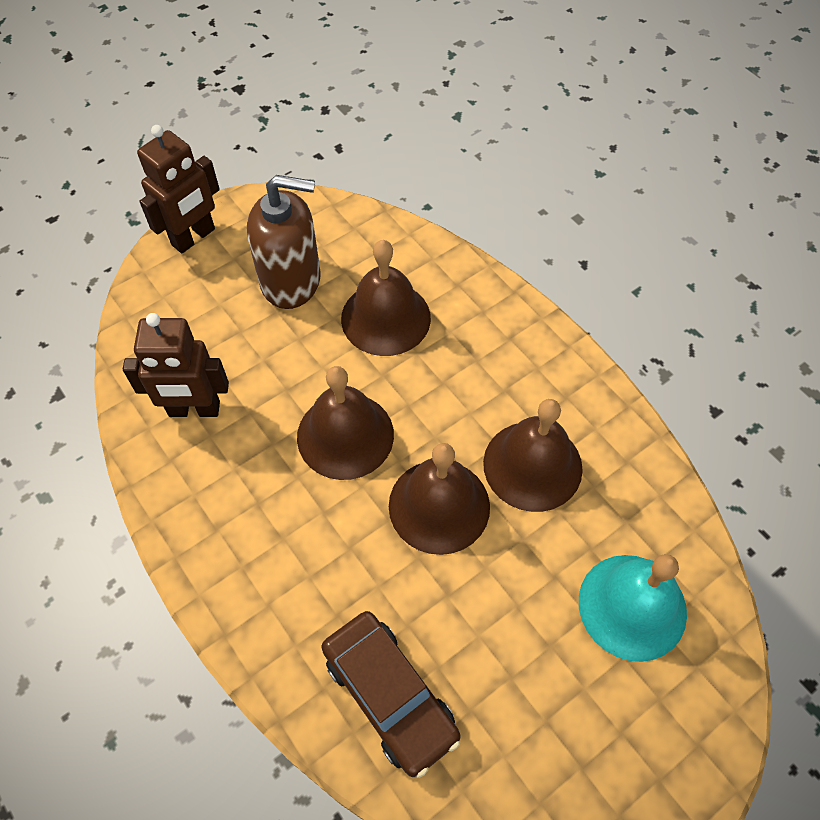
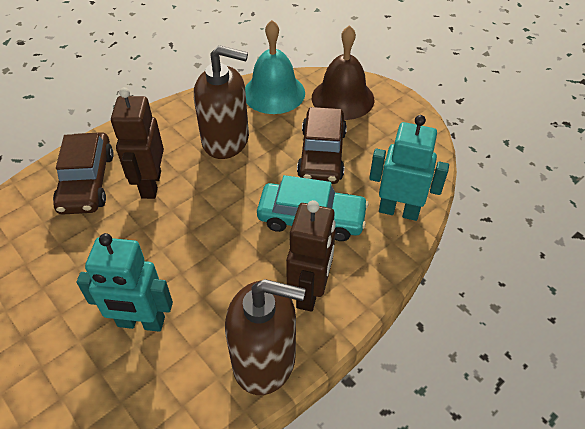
brown bell: [297,366,394,480] [341,240,431,356] [389,443,490,555] [483,399,583,512] = 4 -> [312,25,374,120] = 1
brown car: [321,611,460,778] = 1 -> [53,132,114,215] [297,107,347,184] = 2
brown soap dispenser: [247,175,321,309] = 1 -> [194,45,249,159] [225,279,305,395] = 2
turquoise car: none = 0 -> [257,175,369,241] = 1
turquoise robot: none = 0 -> [77,233,173,332] [369,115,449,221] = 2

